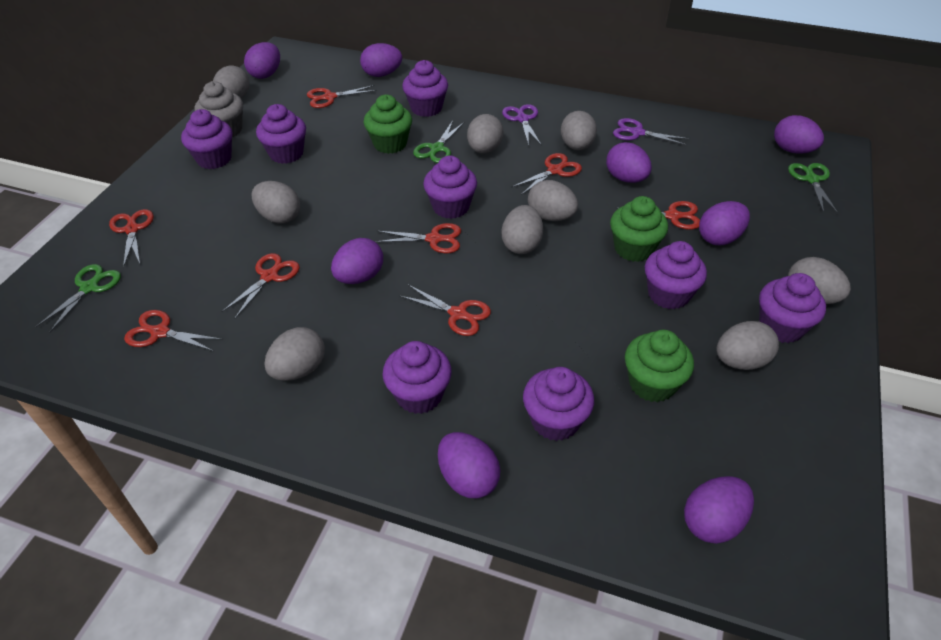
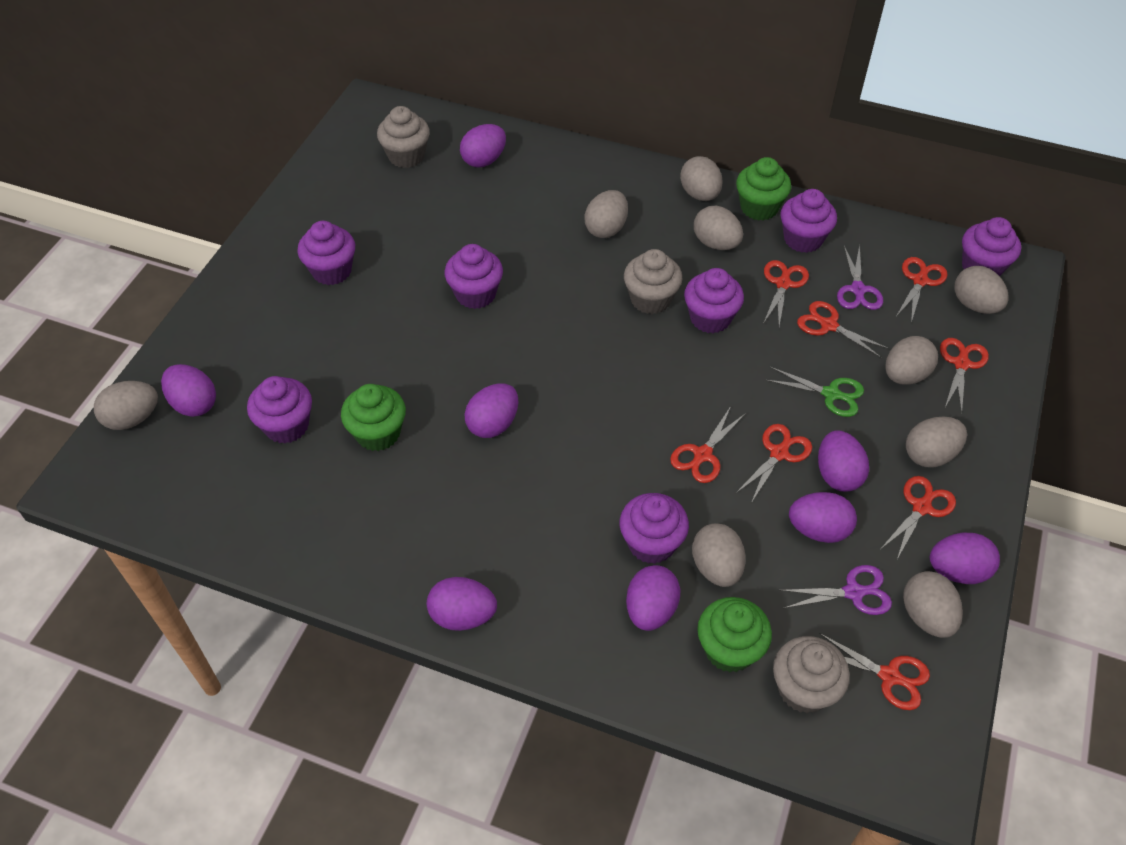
green scissors: [36,264,121,333] [413,121,465,163] [788,163,838,213] = 3 -> [766,367,864,417] = 1
grey cupcake: [195,81,243,137] = 1 -> [377,106,430,168] [624,249,683,314] [773,636,850,713] = 3
purple cupcake: [181,109,232,169] [256,104,306,164] [382,341,452,414] [402,60,448,117] [423,156,477,219] [523,367,594,441] [645,241,707,309] [759,273,826,343] = 8 -> [247,376,312,443] [297,221,355,285] [444,244,503,309] [620,493,689,564] [684,268,744,334] [780,189,837,253] [962,217,1021,276] = 7

